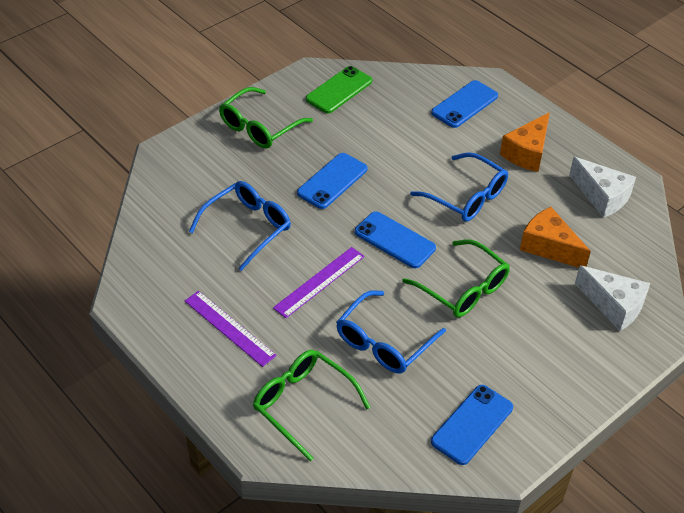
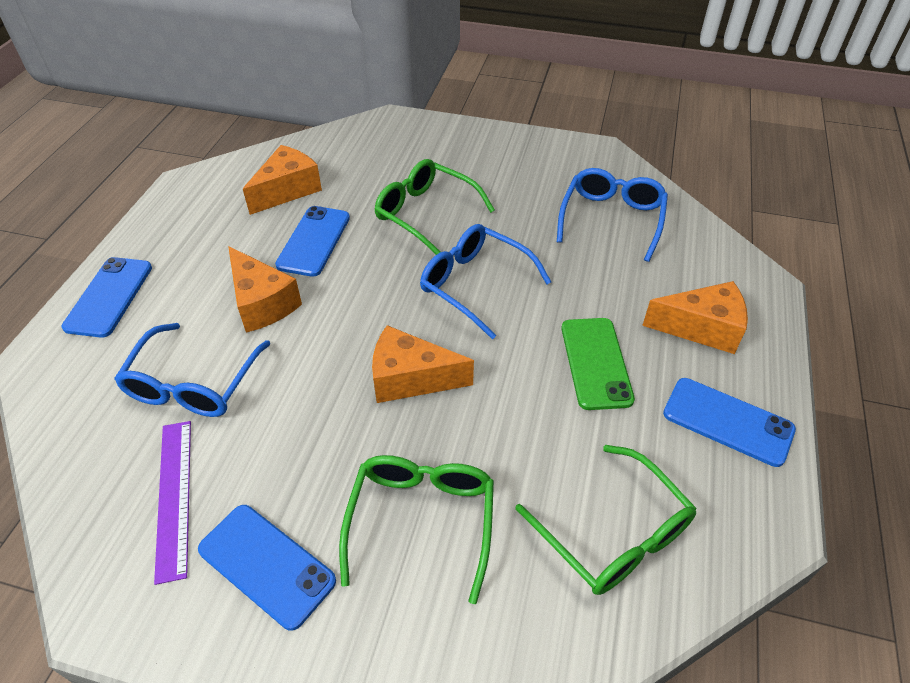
orange cheese: [500,112,550,172] [520,207,591,268] = 2 -> [228,246,302,332] [243,145,322,215] [372,325,474,403] [642,281,748,354] = 4
purple ruler: [185,291,277,367] [273,247,365,318] = 2 -> [154,421,191,585] = 1
white cheese: [569,157,636,218] [575,265,650,331] = 2 -> none = 0

